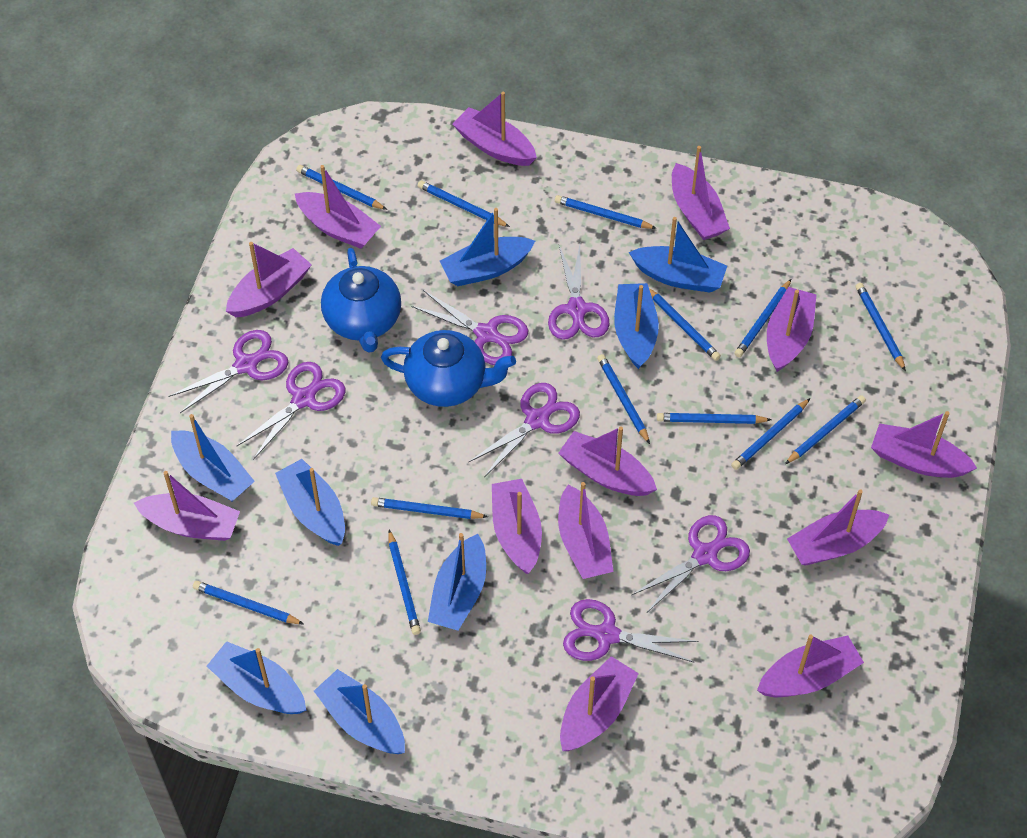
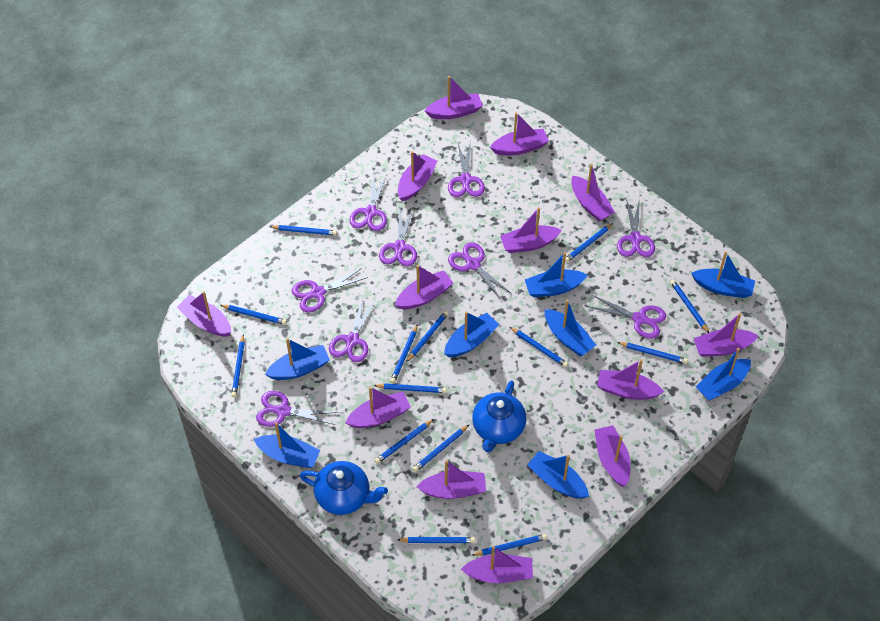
blue pencil: [193,581,304,624] [296,165,387,210] [371,497,488,519] [388,529,421,635] [418,181,510,227] [555,195,657,229] [597,354,650,444] [649,288,721,361] [657,413,772,424] [731,398,810,470] [734,279,791,357] [785,395,866,464] [856,283,906,371] = 13 -> [220,305,287,325] [231,334,245,397] [269,225,337,236] [373,383,447,393] [374,419,434,464] [390,324,418,383] [398,537,475,543] [406,311,449,362] [413,425,469,472] [471,534,547,556] [510,327,568,367] [565,223,613,263] [617,342,688,364] [670,279,709,333] = 14
purple scissors: [168,330,288,413] [237,362,345,460] [411,290,529,365] [468,383,580,476] [548,245,609,340] [563,599,698,662] [632,515,750,612] = 7 -> [256,391,338,427] [292,268,368,312] [329,296,376,362] [349,173,387,231] [379,208,417,266] [448,141,485,197] [448,242,512,300] [588,295,666,339] [617,198,655,257] = 9

